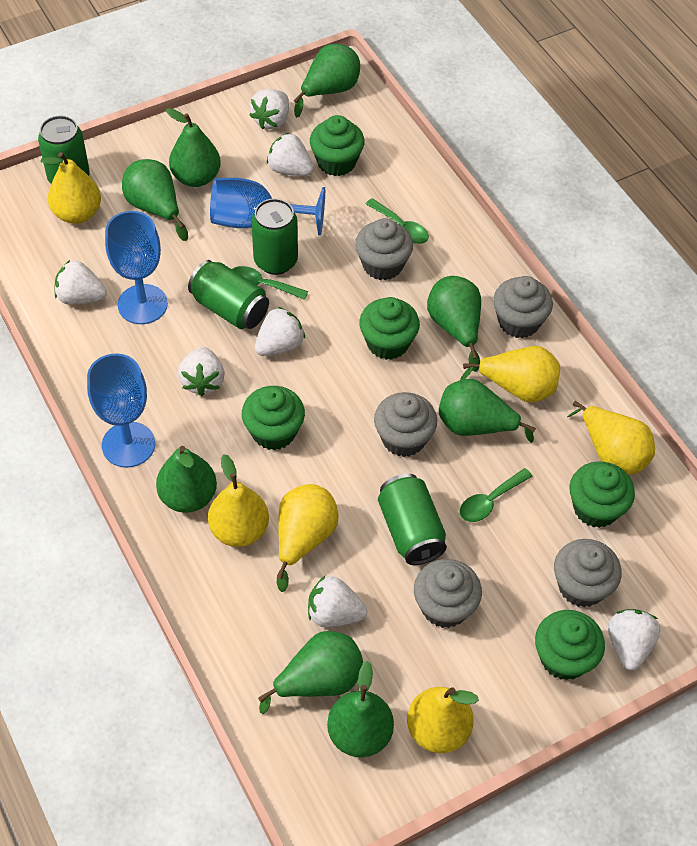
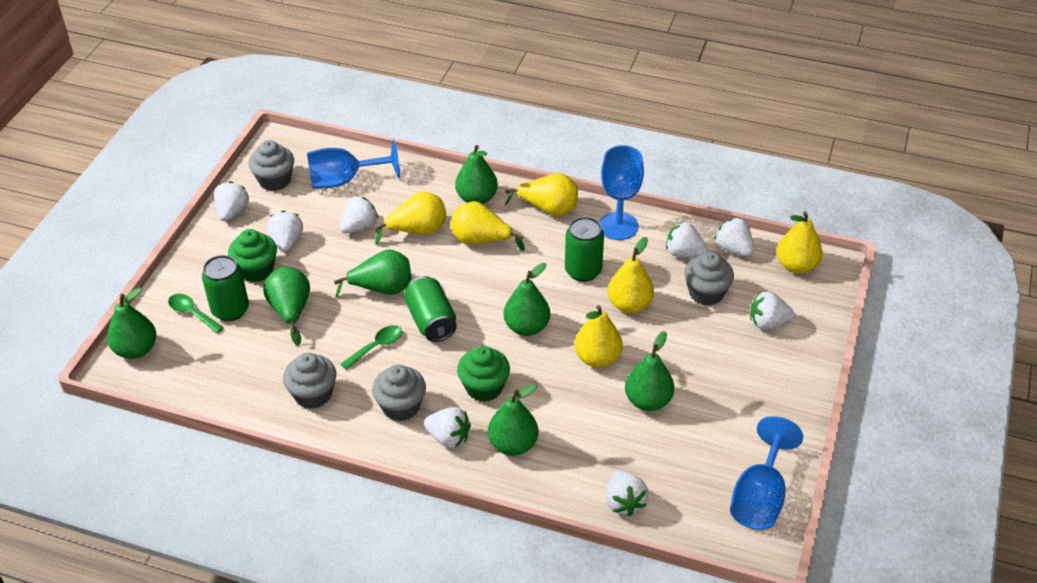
green can: [38,116,90,184] [188,260,269,329] [252,198,298,275] [378,473,447,565] = 4 -> [202,255,249,321] [404,276,457,342] [565,217,604,282] = 3
green cupcake: [242,386,305,450] [310,115,365,176] [359,297,420,360] [535,610,605,680] [570,461,635,528] = 5 -> [228,229,277,282] [457,346,510,402] = 2
green pear: [122,159,188,241] [156,446,217,513] [166,108,221,187] [258,631,363,714] [294,44,360,118] [327,661,394,757] [427,276,481,372] [439,379,536,443] = 8 -> [107,288,156,359] [263,267,310,346] [334,249,411,297] [455,145,498,204] [488,384,538,456] [504,263,550,336] [625,331,674,411] = 7
green spoon: [232,266,308,300] [366,198,429,244] [459,468,533,522] = 3 -> [168,294,224,333] [341,325,402,370] = 2
grey cupcake: [355,218,413,280] [374,392,437,457] [414,559,482,628] [493,276,553,338] [554,539,622,607] = 5 -> [249,140,294,191] [283,353,336,409] [372,365,426,421] [684,252,734,306] = 4
white strawberry: [54,260,107,305] [178,347,225,396] [249,89,289,129] [255,307,305,356] [267,133,314,176] [308,576,367,627] [608,609,661,671] = 7 -> [214,181,249,221] [267,211,303,252] [339,195,378,233] [424,407,471,448] [606,470,648,516] [666,222,708,258] [715,217,754,257] [750,292,795,329] = 8

